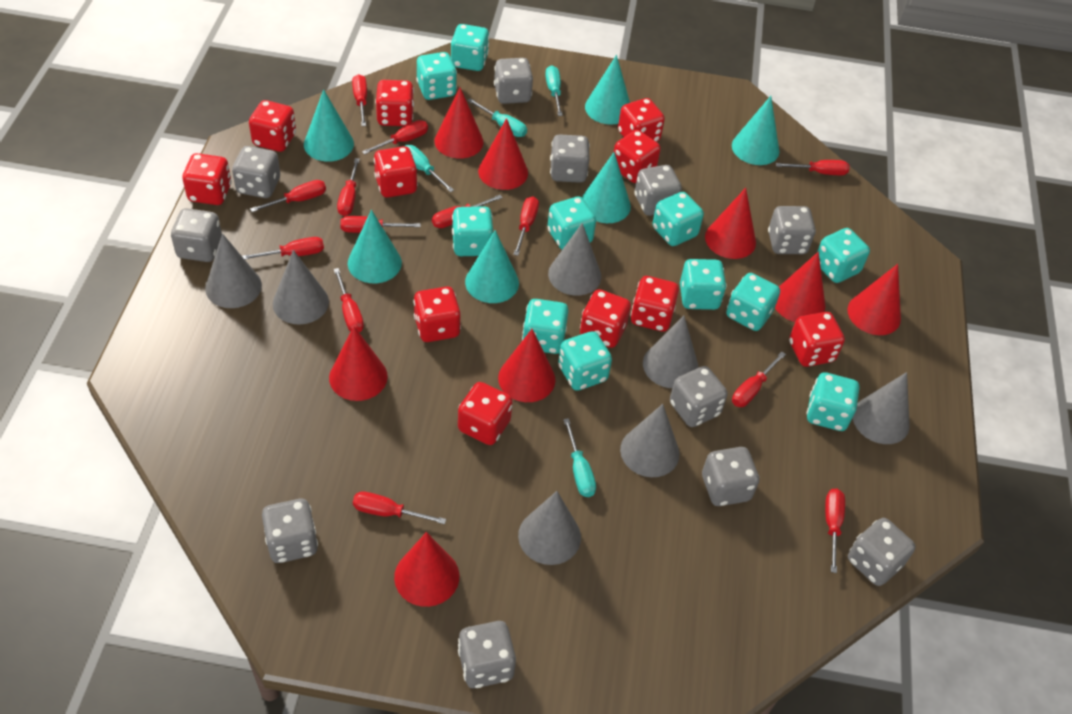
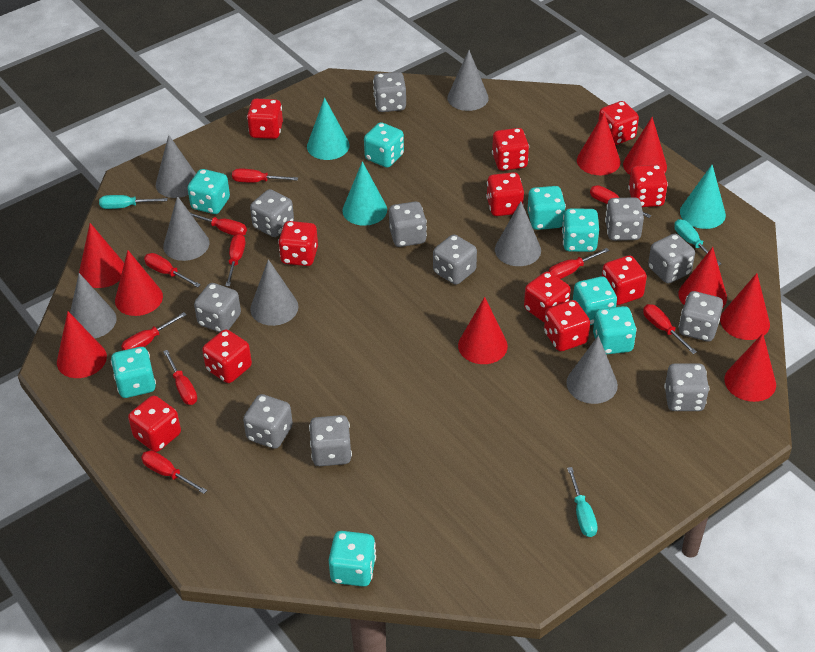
red cone: [329,326,388,401] [394,532,459,607] [434,88,484,159] [478,118,528,190] [498,329,555,402] [705,188,756,259] [775,252,825,322] [847,264,901,335] = 8 -> [57,311,107,378] [79,223,124,288] [115,250,163,316] [458,297,508,364] [577,113,621,175] [623,117,667,175] [678,247,727,307] [720,273,770,340] [724,333,776,402] = 9
red screwdriver: [242,237,324,259] [250,180,326,212] [334,268,364,332] [337,158,360,216] [340,216,421,233] [352,74,367,126] [353,491,446,524] [362,120,428,155] [432,195,503,228] [513,196,539,256] [732,352,786,407] [776,160,850,175] [825,489,845,573] = 13 -> [121,312,187,350] [141,450,207,494] [144,253,201,287] [163,350,197,405] [190,212,247,236] [225,234,245,286] [232,168,298,182] [548,248,610,279] [590,185,651,218] [643,304,697,354] = 10
turquoise cone: [304,89,354,162] [348,210,402,283] [465,230,519,303] [582,152,631,223] [585,55,630,125] [732,96,779,165] = 6 -> [307,97,350,160] [342,161,387,226] [680,165,726,229] = 3
turquoise dice: [416,52,457,100] [451,24,490,71] [452,206,493,256] [522,299,569,354] [547,197,596,250] [558,331,612,391] [652,192,704,246] [680,259,727,310] [726,273,780,331] [806,372,859,431] [817,228,870,283] = 11 -> [111,347,156,398] [187,169,230,214] [329,531,376,587] [364,122,404,168] [527,186,566,230] [562,209,599,252] [573,276,617,325] [593,306,637,354] = 8
turquoise screwdriver: [405,145,454,192] [467,98,527,137] [545,65,563,116] [563,418,596,497] = 4 -> [99,195,168,209] [567,467,598,537] [674,219,721,266] = 3

